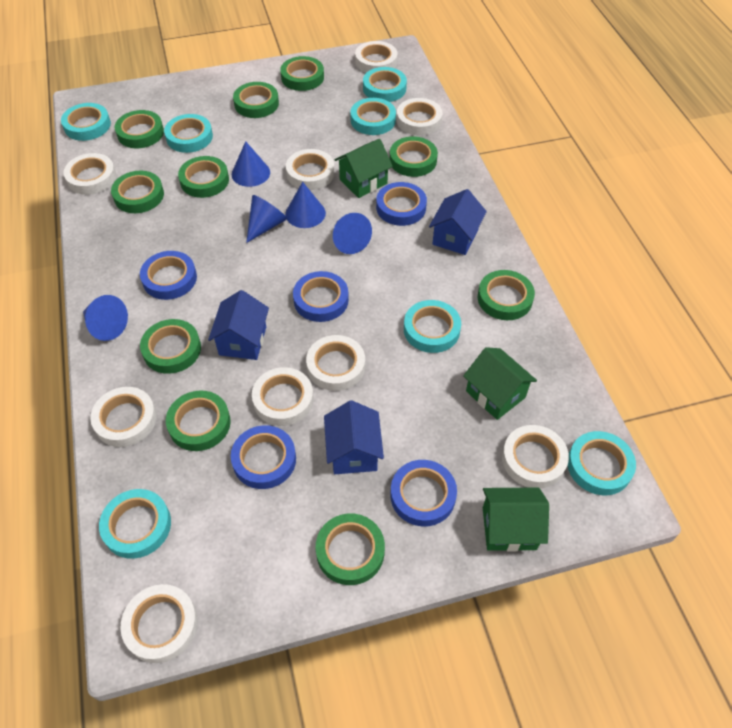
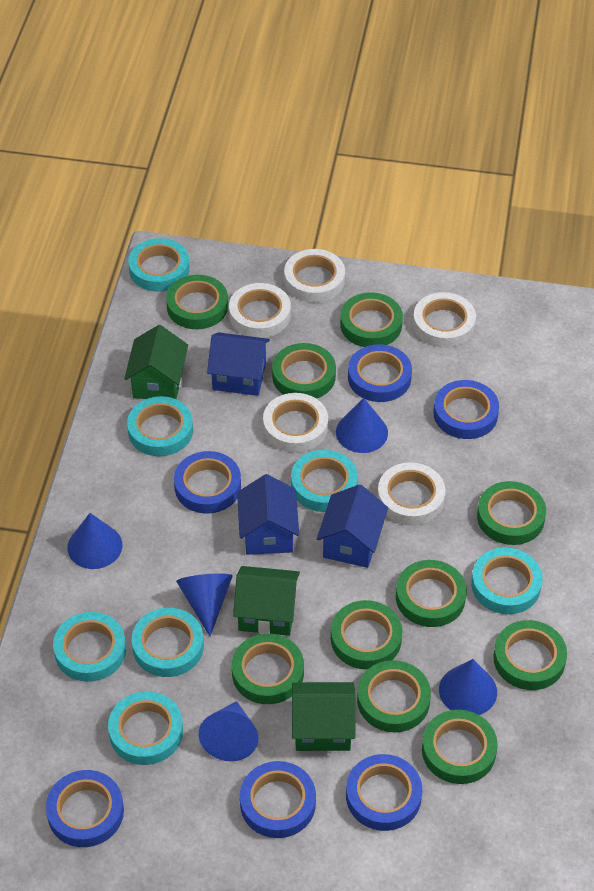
blue tape: [140,251,197,300] [231,425,296,489] [293,271,349,322] [376,182,427,226] [390,460,457,526] = 5 -> [46,770,124,847] [174,451,241,514] [240,761,316,838] [346,754,422,831] [348,344,412,402] [433,380,499,439] = 6
white tape: [63,153,116,195] [90,387,157,447] [120,584,198,663] [252,367,314,426] [286,149,335,190] [306,335,365,391] [355,41,397,73] [397,98,442,135] [502,425,569,488] = 9 -> [229,283,291,338] [263,393,328,453] [284,249,345,303] [378,462,445,525] [413,292,476,348] = 5

